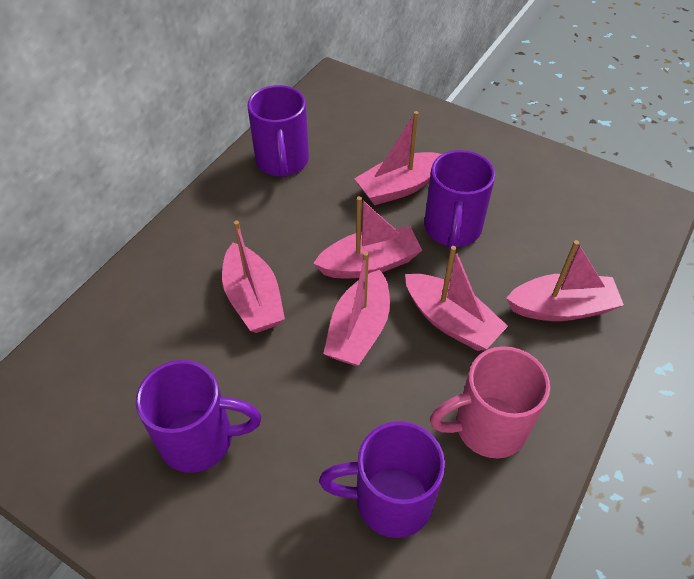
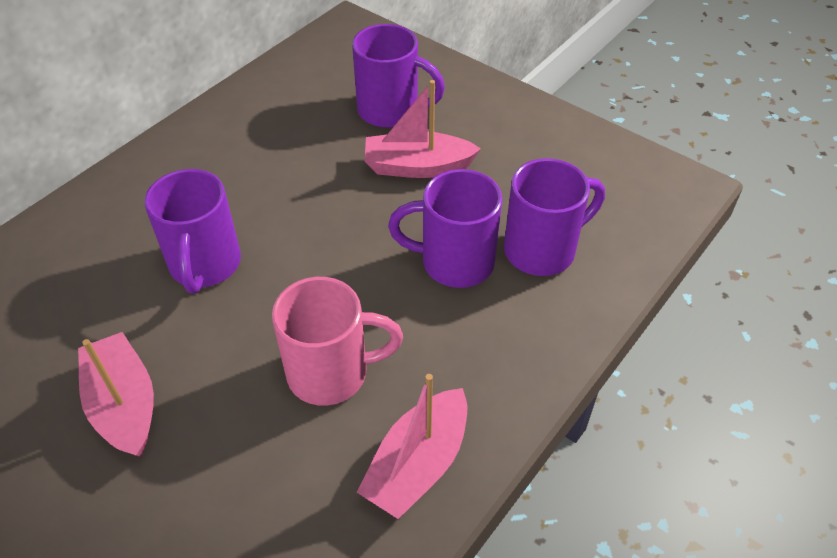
pink boat: [222,220,285,333] [313,196,422,278] [323,252,390,366] [354,111,442,205] [405,246,508,351] [506,240,624,321] = 6 -> [78,332,154,458] [357,374,467,519] [365,80,481,178] = 3

